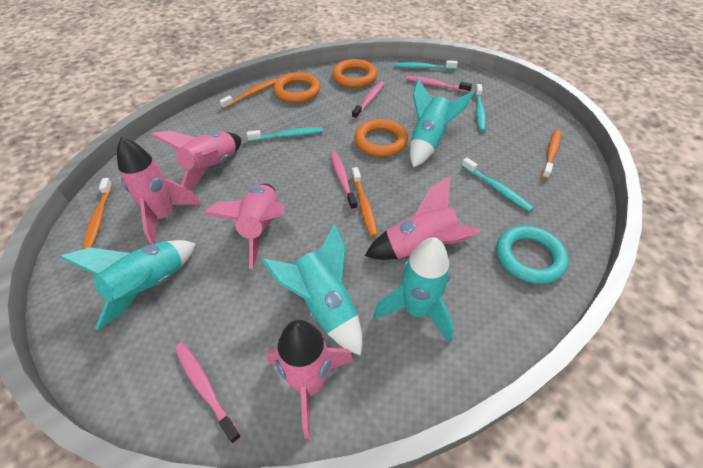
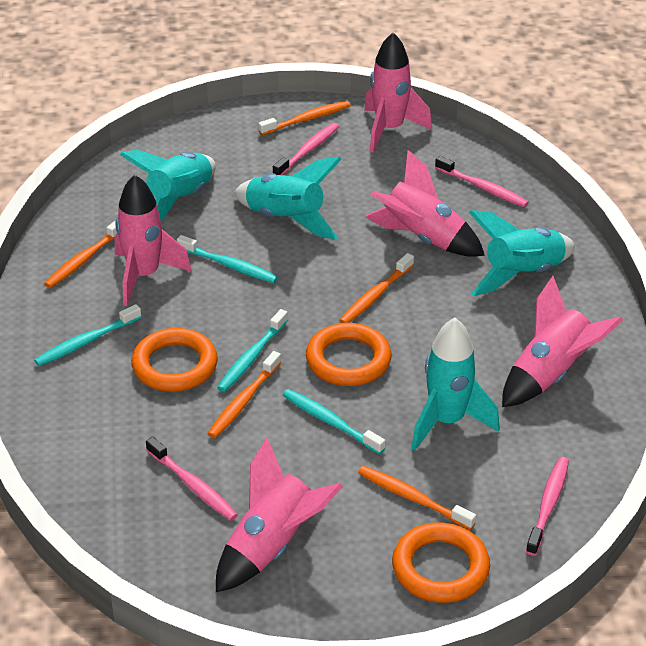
orange toothbrush: [83,178,113,249] [219,78,277,109] [352,167,378,237] [542,130,561,179] = 4 -> [44,220,117,288] [207,351,281,438] [258,101,351,135] [339,253,414,323] [358,466,476,530] = 5
turquoise ring: [496,226,569,284] = 1 -> none = 0

